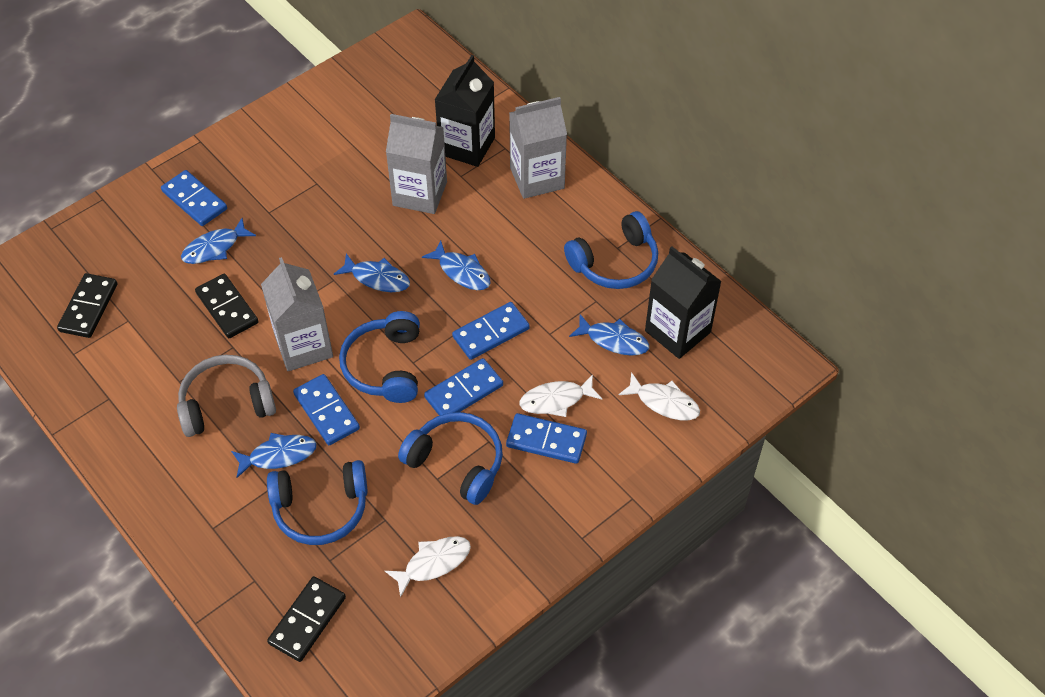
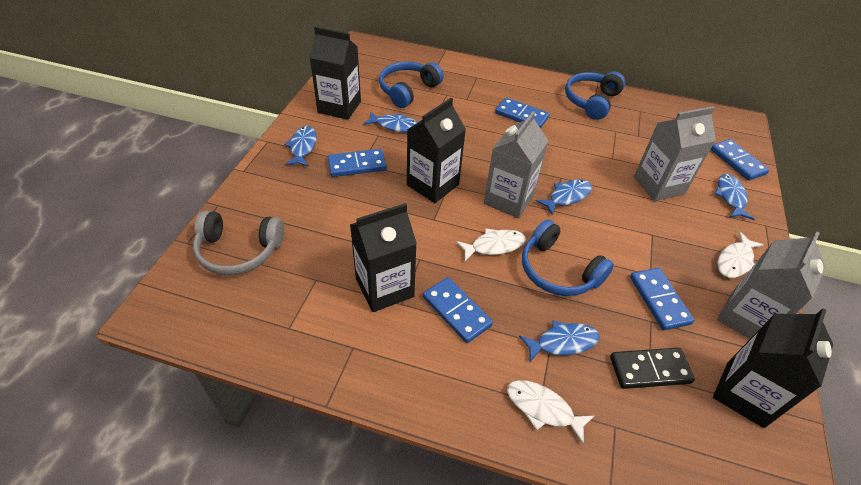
black carton: [435,55,495,167] [645,246,722,359] = 2 -> [309,27,361,120] [350,203,417,312] [407,98,466,203] [713,308,833,428] = 4
black domino: [57,273,117,338] [195,274,258,338] [267,576,346,662] = 3 -> [610,348,695,389] = 1
blue headphones: [267,460,367,545] [339,311,420,403] [398,412,503,505] [564,211,658,289] = 4 -> [379,61,444,108] [522,220,614,296] [565,72,625,120] = 3

